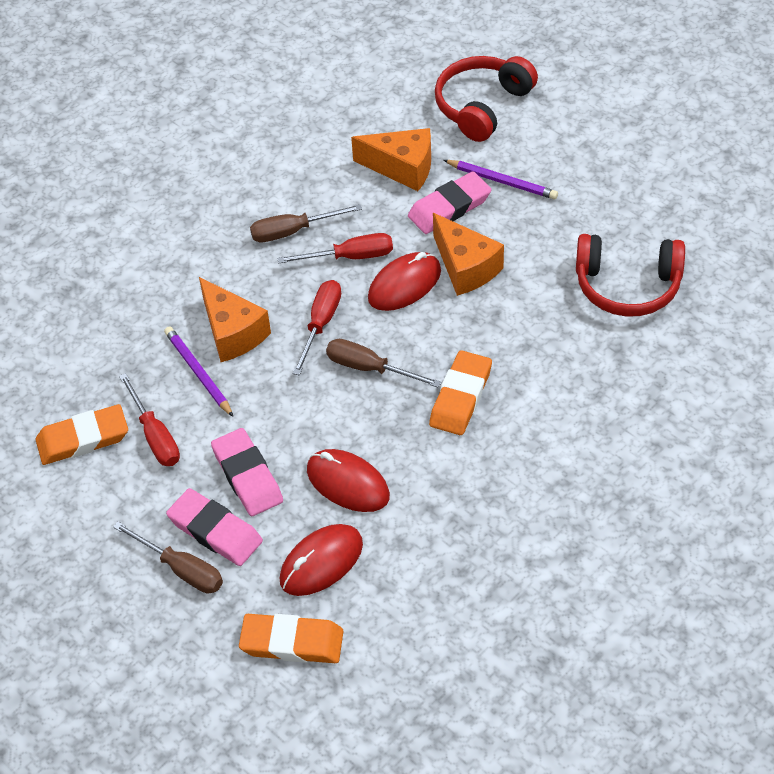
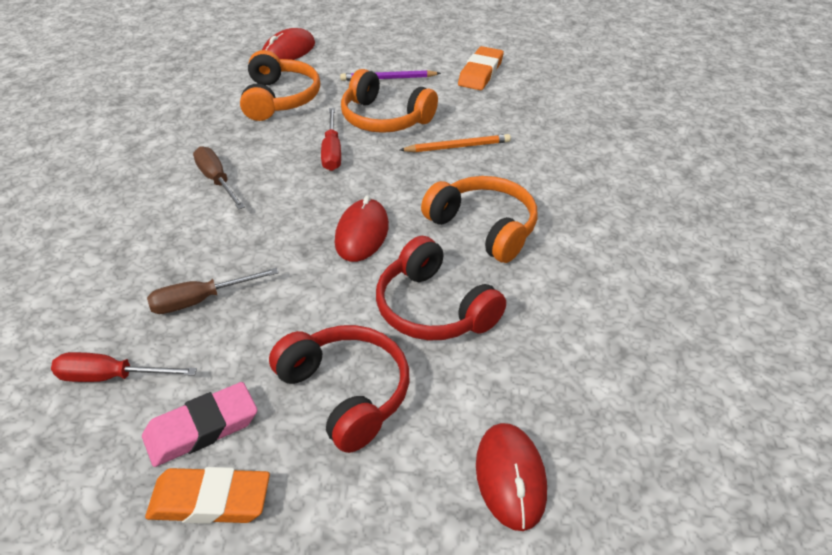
brown screwdriver: [113,522,223,593] [250,204,362,242] [326,339,441,388] = 3 -> [147,268,279,314] [193,146,245,210] = 2
orange cheese: [199,277,271,362] [351,128,431,191] [433,213,504,296] = 3 -> none = 0
orange eraser: [36,404,128,465] [239,614,344,663] [429,350,492,435] = 3 -> [145,467,270,524] [458,46,504,90] = 2
orange headphones: none = 0 -> [240,50,320,121] [341,69,438,133] [421,176,538,263] = 3
orange pencil: none = 0 -> [400,134,511,152] = 1
pink eraser: [166,488,263,566] [211,428,283,516] [408,171,491,234] = 3 -> [142,382,257,467] = 1
purple pencil: [164,326,233,417] [444,160,558,199] = 2 -> [340,70,441,81] = 1
red screwdriver: [119,373,180,466] [278,233,393,263] [293,280,341,375] = 3 -> [51,352,197,382] [321,108,341,171] = 2

